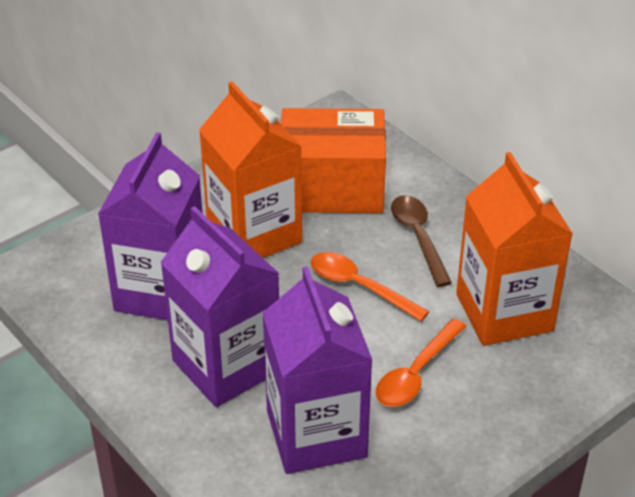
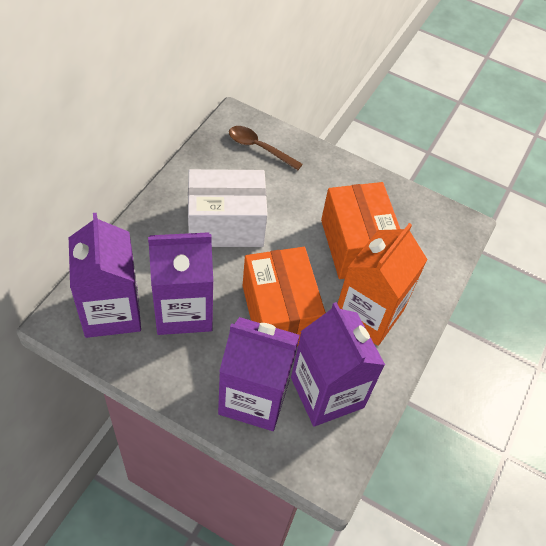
orange box: [281,108,386,213] = 1 -> [243,247,326,346] [321,182,400,279] = 2
orange carton: [199,81,302,258] [456,152,573,346] = 2 -> [338,223,428,346] = 1
orange spoon: [311,252,430,322] [376,319,467,407] = 2 -> none = 0
purple carton: [98,132,203,320] [160,206,279,407] [263,266,372,474] = 3 -> [69,213,141,338] [148,232,213,335] [218,317,300,431] [291,302,385,427] = 4
white box: none = 0 -> [188,169,268,247] = 1

